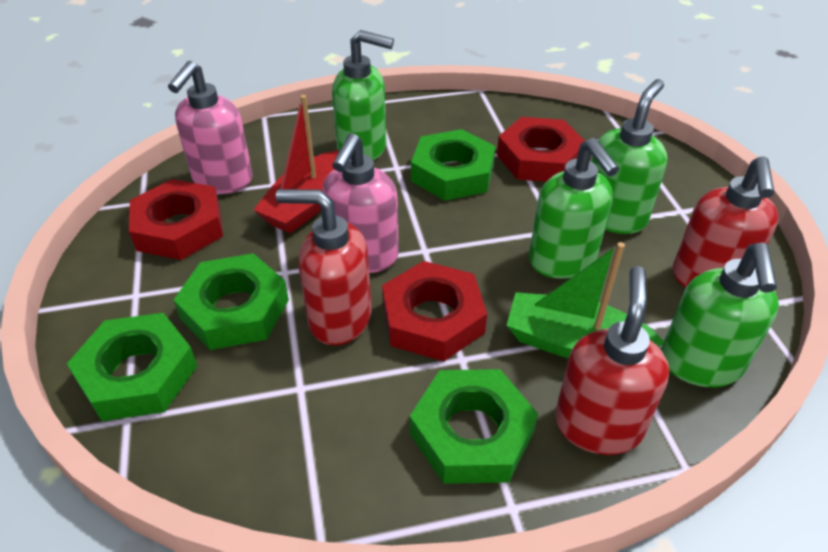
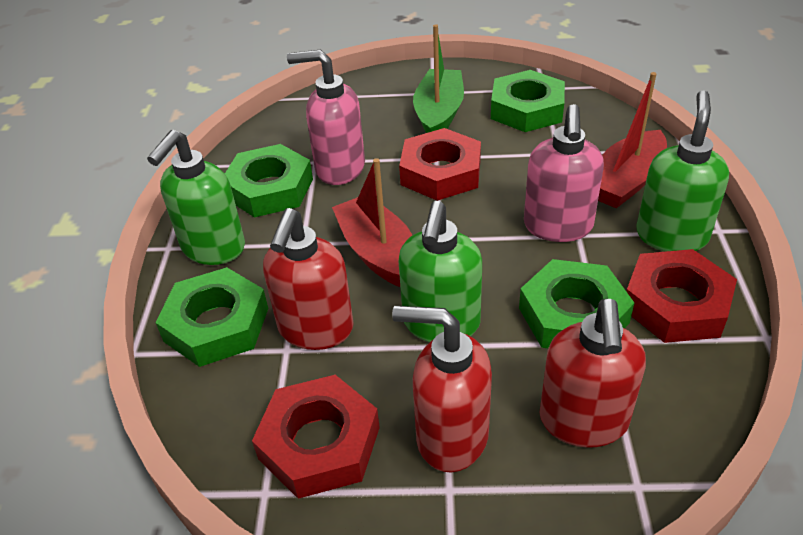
green soap dispenser: [332,30,394,161] [529,138,619,279] [592,79,668,234] [661,242,779,387] = 4 -> [147,130,245,265] [399,201,482,342] [636,90,729,252] = 3
red boat: [253,95,340,233] = 1 -> [332,158,412,287] [598,72,667,208] = 2

